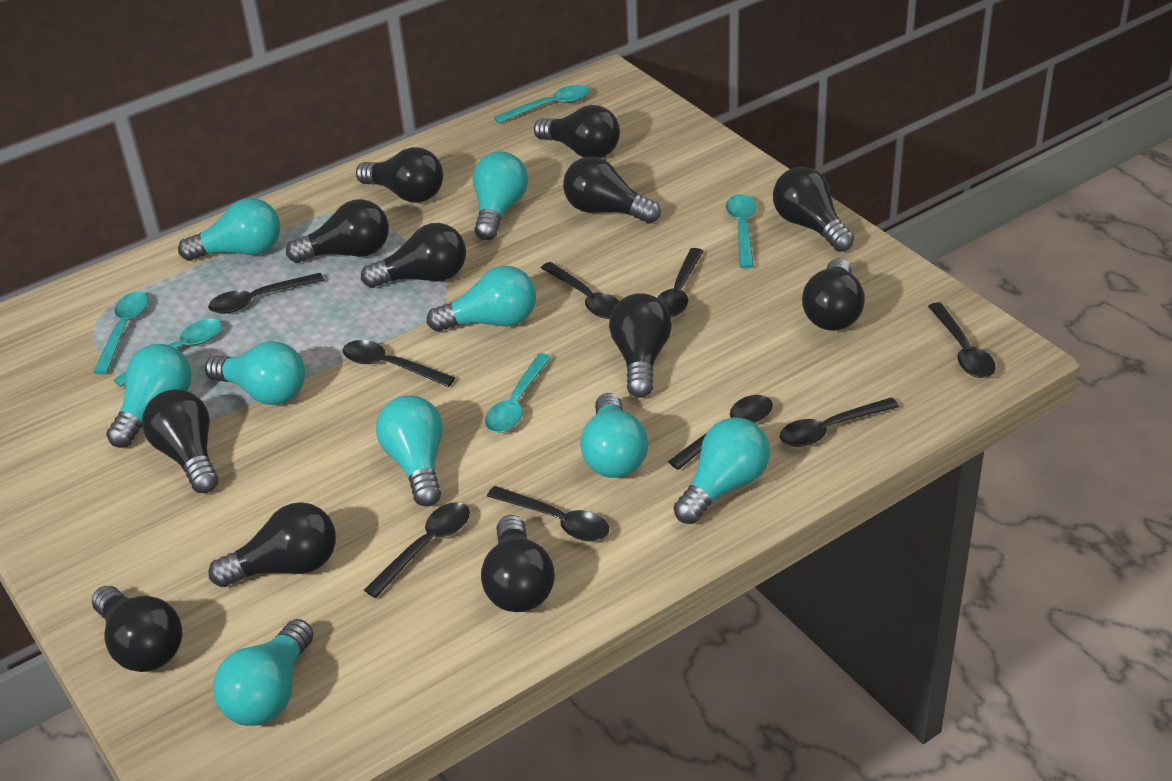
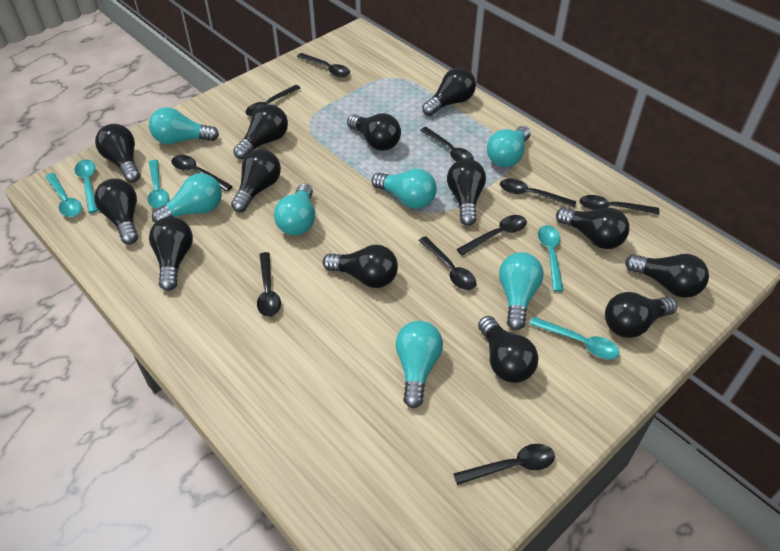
black light bulb: [92,586,182,672] [142,389,218,493] [208,502,336,587] [286,199,389,263] [356,147,443,202] [361,223,466,288] [481,515,555,612] [534,105,620,158] [563,156,661,224] [609,293,672,398] [773,167,854,252] [802,258,865,331] = 12 -> [94,179,138,244] [95,124,140,183] [149,217,193,291] [231,149,281,212] [233,105,288,159] [323,245,398,288] [347,113,401,151] [422,68,476,116] [447,159,486,226] [478,316,539,383] [556,207,629,249] [605,292,677,338] [625,254,709,298] = 13
black spoon: [208,273,324,314] [343,340,455,387] [364,502,470,598] [487,486,609,541] [541,262,620,319] [657,248,703,317] [668,395,773,470] [780,397,899,447] [928,302,996,378] = 9 -> [171,155,233,192] [246,85,300,117] [257,252,281,317] [297,53,350,77] [419,236,476,290] [420,127,474,162] [453,444,555,485] [457,215,527,255] [500,179,576,207] [580,195,659,215] = 10
turquoise light bulb: [106,344,192,448] [178,198,280,261] [205,341,305,405] [213,619,314,726] [376,395,443,507] [427,266,536,332] [473,152,528,240] [580,393,648,478] [673,417,770,524] = 9 -> [149,107,219,144] [152,173,222,223] [274,183,315,235] [372,169,437,209] [395,321,443,408] [487,126,530,167] [499,252,544,330] = 7

